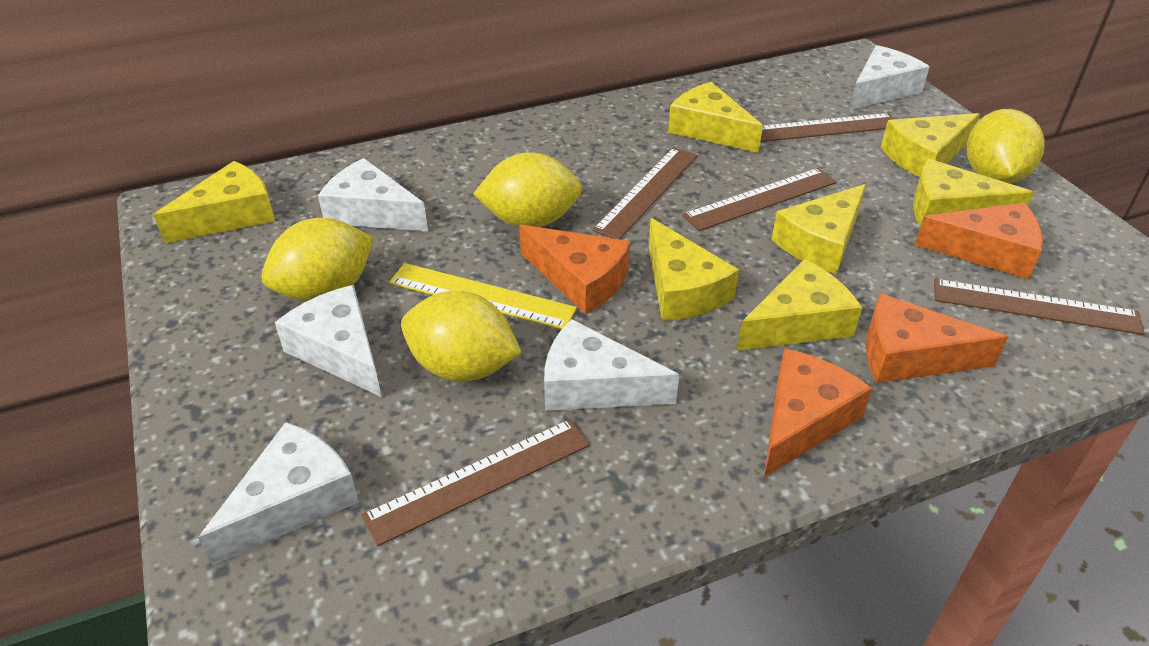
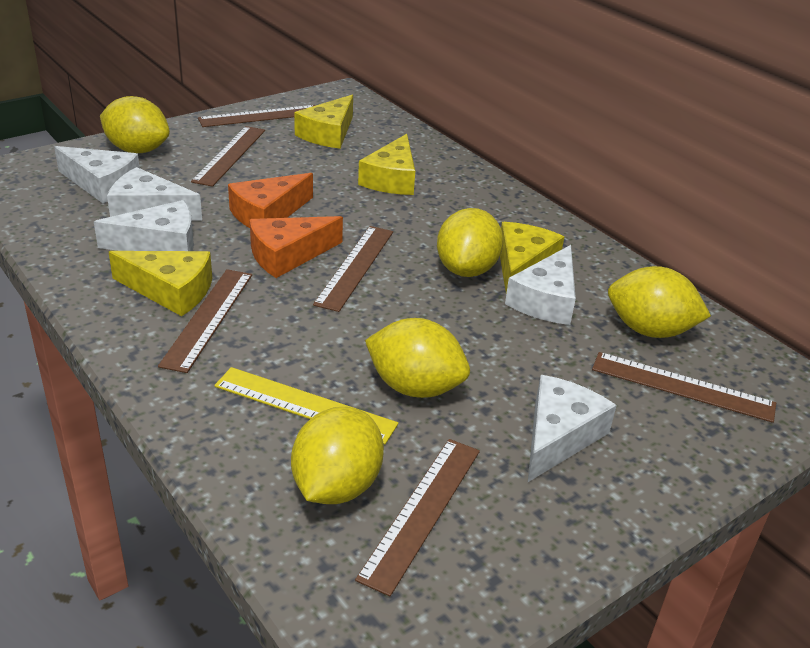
brown ruler: [362,419,590,546] [593,147,697,239] [682,168,837,231] [760,113,894,142] [934,279,1145,335] = 5 -> [158,269,252,373] [191,126,265,187] [198,105,315,127] [313,226,393,312] [355,439,480,597] [592,352,776,423] = 6
orange cheese: [519,225,630,314] [764,349,872,477] [866,293,1008,383] [915,203,1043,279] = 4 -> [228,173,313,228] [250,216,343,278] = 2
yellow cheese: [154,161,275,243] [649,218,739,321] [668,82,763,153] [737,259,862,351] [771,184,866,274] [881,113,980,177] [913,159,1034,226] = 7 -> [109,251,212,316] [294,94,353,149] [358,134,415,195] [500,222,564,293] = 4
yellow lemon: [261,218,374,302] [401,291,522,382] [473,152,582,227] [967,109,1045,184] = 4 -> [100,96,170,153] [291,407,384,504] [365,318,470,398] [437,208,503,277] [608,266,711,338] = 5

